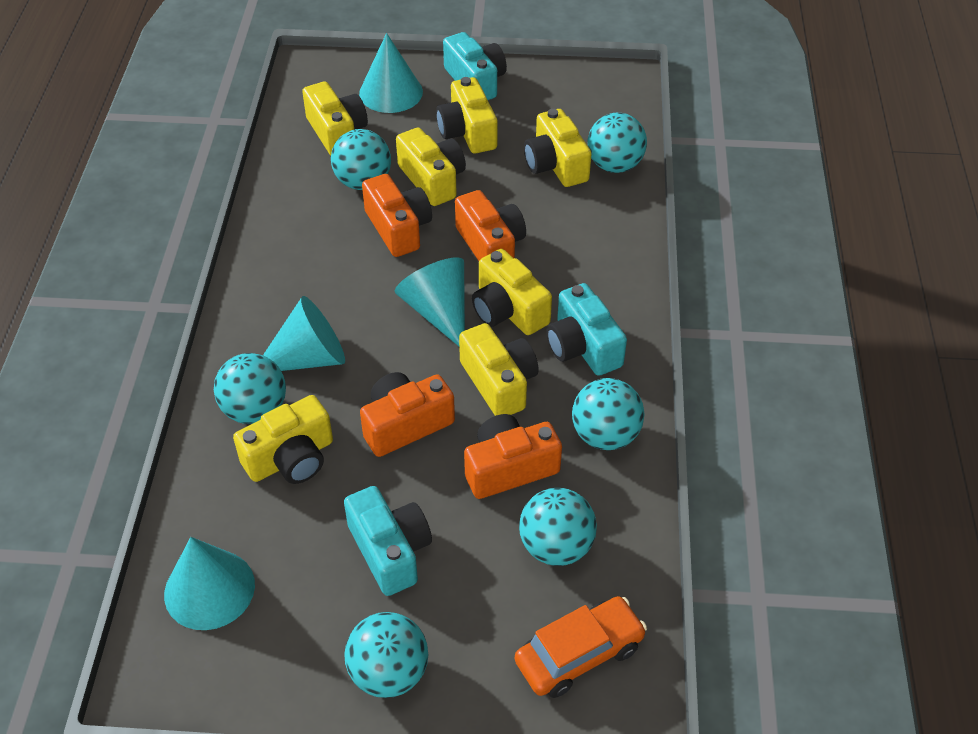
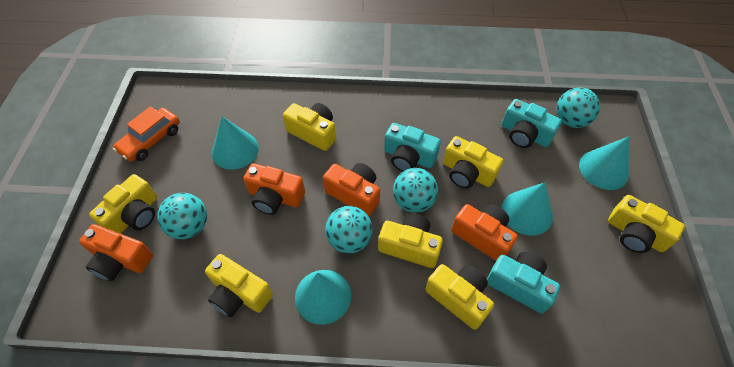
turquoise ball: [214,353,286,424] [331,129,391,190] [344,612,428,698] [519,488,597,566] [572,378,645,450] [588,113,647,173] = 6 -> [157,193,207,239] [325,206,373,253] [393,168,438,213] [556,87,600,128] = 4

